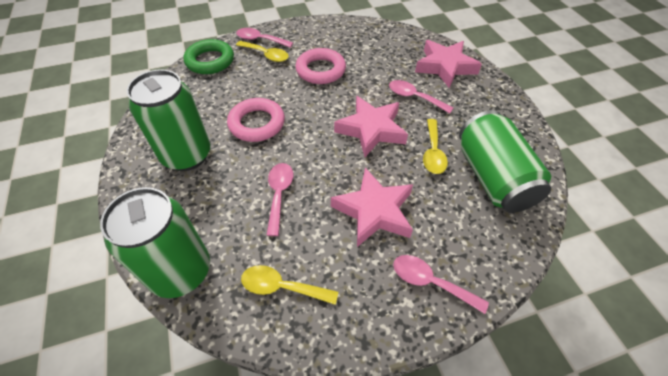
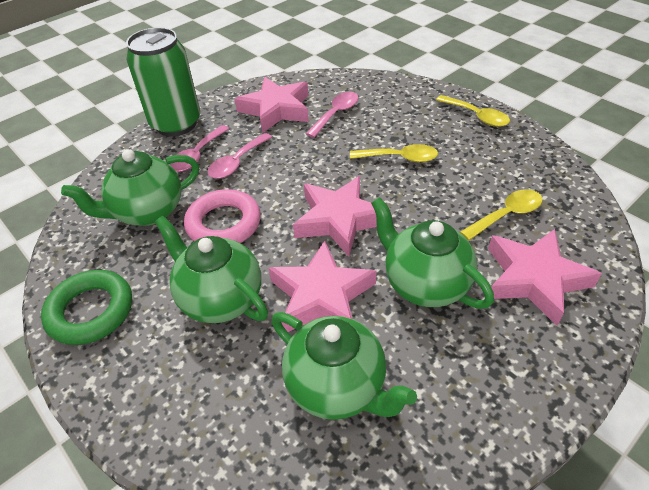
green can: [100,187,210,298] [126,69,210,171] [459,110,551,213] = 3 -> [126,27,200,136] = 1
green teapot: none = 0 -> [61,149,199,226] [155,216,268,323] [271,312,417,420] [371,197,494,309] = 4
pink ring: [227,98,285,142] [295,48,346,84] = 2 -> [184,189,261,243] = 1
pink spoon: [236,28,293,48] [267,163,293,236] [389,80,453,114] [393,255,489,314] = 4 -> [170,125,230,172] [207,133,272,179] [306,92,359,138] = 3
pink star: [331,168,413,247] [334,96,408,157] [415,40,482,88] = 3 -> [235,77,309,133] [269,241,377,332] [293,176,391,256] [488,229,602,326] = 4

